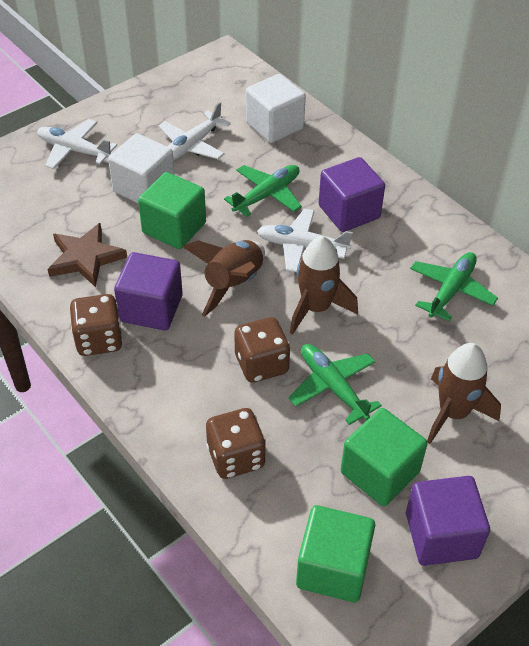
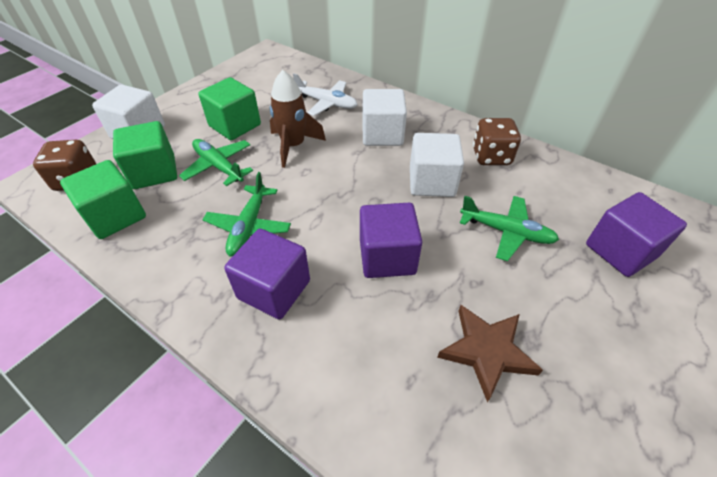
brown dice: [70,294,123,356] [206,408,266,479] [234,317,290,383] = 3 -> [33,140,96,191] [473,118,521,165] = 2
brown rocket: [183,240,265,317] [290,236,358,335] [427,343,501,444] = 3 -> [270,70,326,168] = 1
white cube: [108,133,175,203] [246,74,306,143] = 2 -> [92,84,165,139] [362,89,407,146] [410,133,464,197] = 3
white plane: [37,119,117,169] [158,102,231,161] [257,209,353,272] = 3 -> [293,73,358,116] = 1

